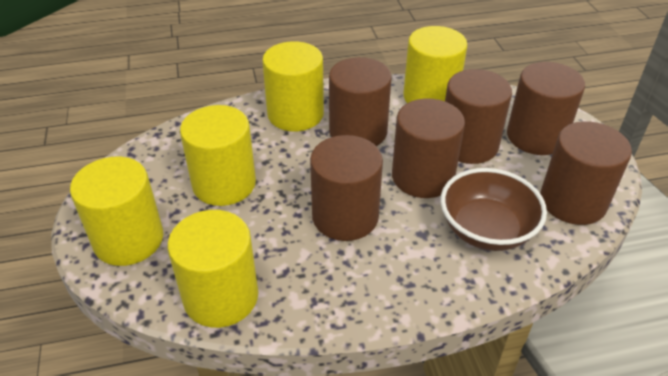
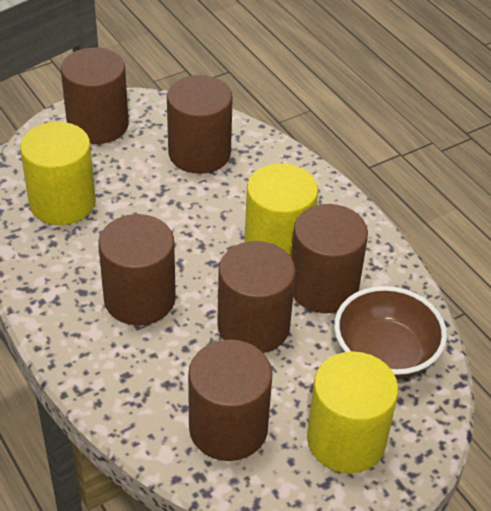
yellow cylinder: [70,157,163,266] [167,210,258,328] [180,105,256,206] [262,41,324,131] [404,26,467,103] = 5 -> [20,122,96,225] [244,163,318,257] [307,351,398,473] = 3

